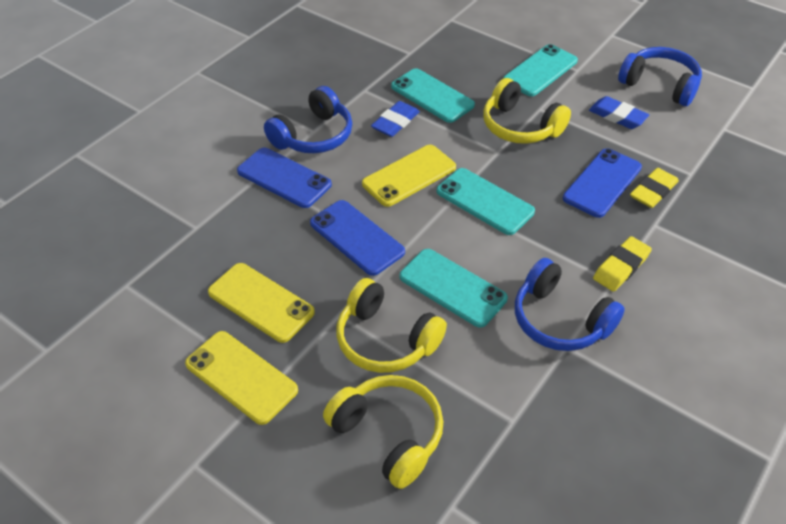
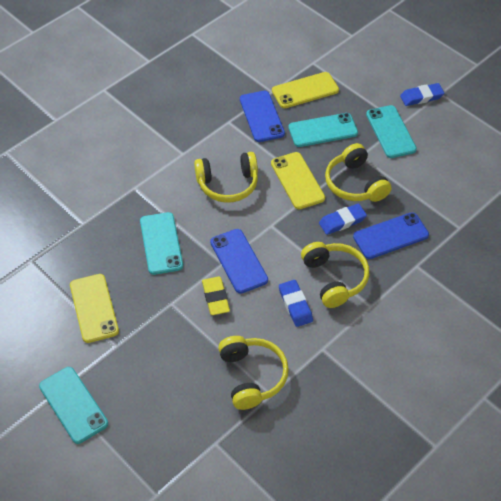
blue eraser: [371,101,420,137] [589,96,649,129] = 2 -> [279,280,313,327] [319,203,367,235] [400,83,444,106] = 3
blue headphones: [264,86,352,153] [515,258,625,351] [618,47,702,106] = 3 -> none = 0
yellow eraser: [593,236,652,292] [630,168,679,208] = 2 -> [202,277,230,315] = 1
yellow headphones: [323,375,443,489] [336,278,447,373] [483,78,571,144] = 3 -> [194,152,258,203] [218,336,289,410] [301,242,369,308] [325,143,391,202] = 4

